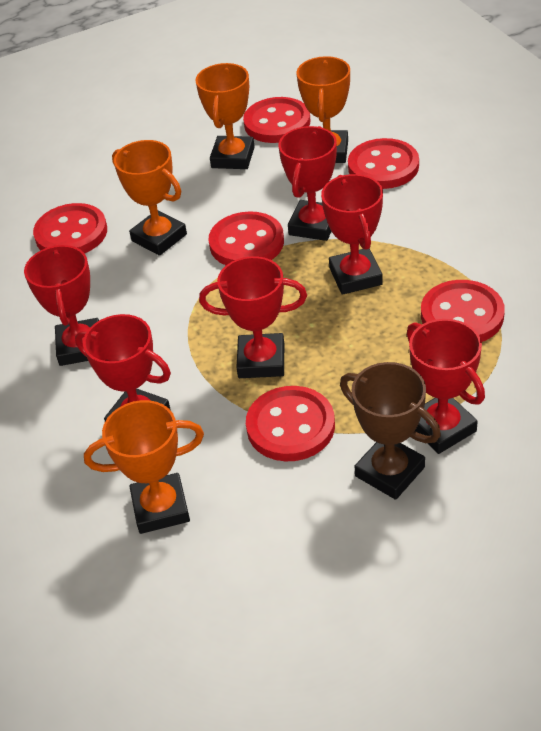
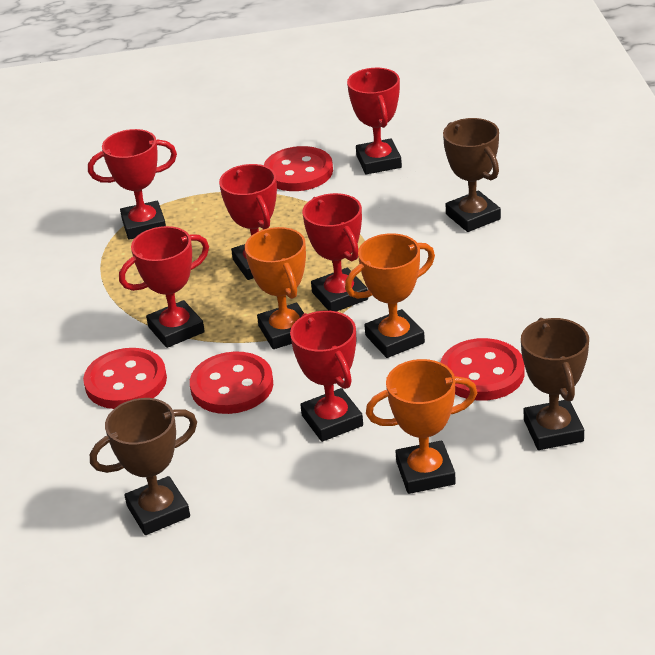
brown trophy: [340,362,441,500] = 1 -> [90,398,197,535] [443,118,501,232] [521,318,589,450] = 3
orange trophy: [84,400,204,534] [112,140,187,256] [195,63,255,169] [297,56,350,163] = 4 -> [245,227,306,349] [345,233,435,358] [366,359,477,494] = 3
red button: [33,203,107,253] [209,211,284,265] [243,97,310,143] [246,386,335,461] [348,138,419,189] [421,280,505,342] = 6 -> [83,348,167,409] [190,352,273,414] [264,146,333,191] [440,338,525,401] = 4

